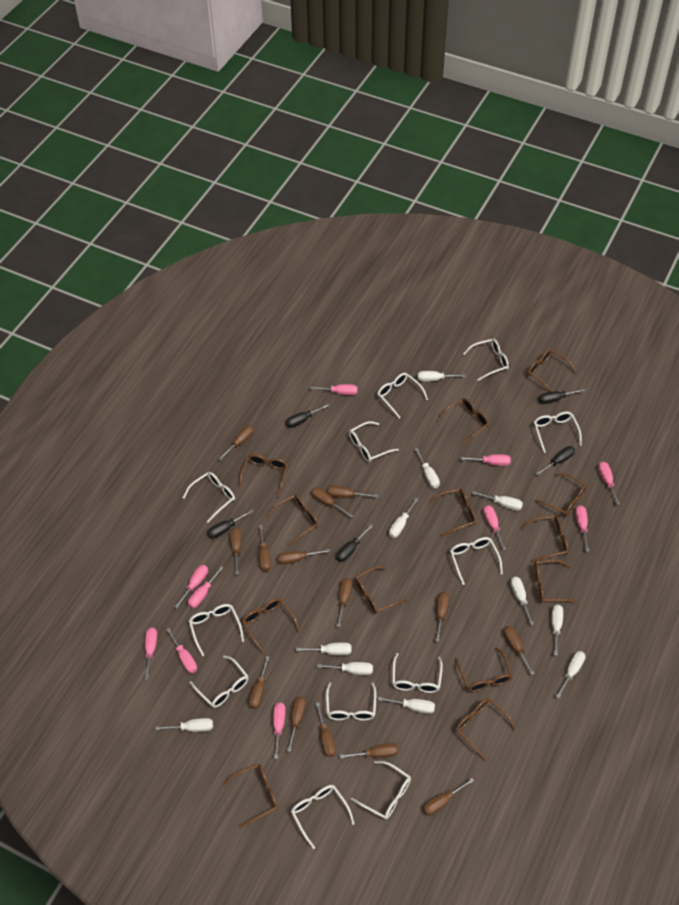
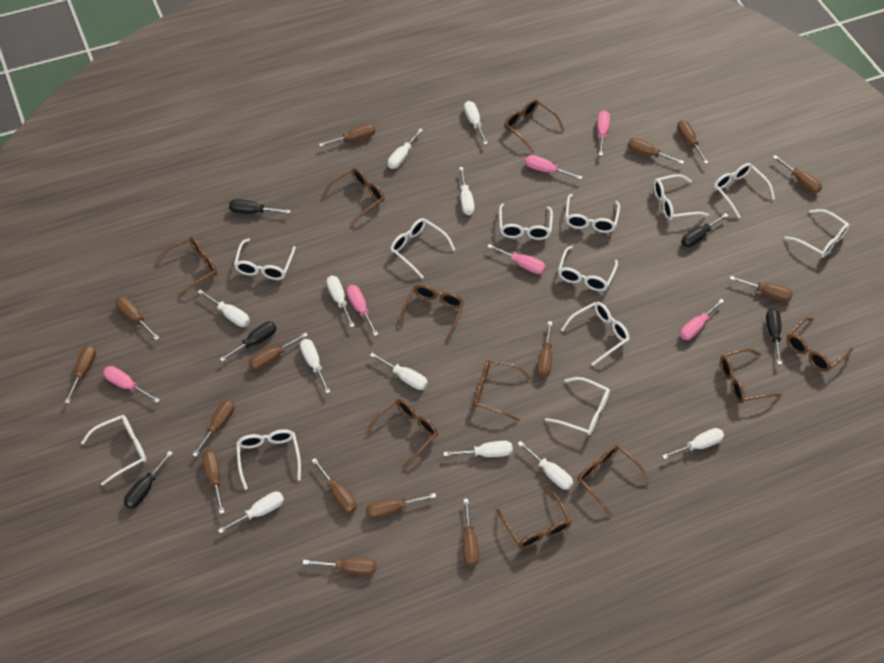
brown glasses: [222,764,278,828] [239,454,288,497] [242,598,300,654] [266,495,318,546] [354,566,408,614] [427,488,476,536] [437,398,489,445] [455,647,513,692] [456,698,516,760] [520,515,569,562] [528,349,576,392] [534,560,578,603] [535,473,587,516] = 13 -> [155,237,217,298] [322,168,385,225] [365,399,438,469] [399,284,464,343] [474,359,531,422] [497,488,571,549] [505,99,564,153] [577,445,650,517] [720,348,782,403] [787,317,853,372] = 10
brown screwdriver: [218,426,254,461] [230,527,241,574] [249,656,269,709] [259,525,271,572] [277,549,330,564] [287,696,306,752] [311,487,353,518] [316,702,336,757] [327,486,378,498] [336,578,352,627] [340,743,398,759] [423,778,474,816] [435,592,449,642] [504,626,534,675] = 14 -> [65,345,96,404] [115,297,159,340] [193,400,234,457] [202,450,225,514] [249,333,308,370] [303,557,376,575] [311,458,357,513] [319,124,375,147] [366,493,436,519] [463,499,479,567] [537,321,552,378] [628,138,684,164] [677,120,709,164] [730,276,793,302] [773,155,822,193] = 15
pink screwdriver: [145,628,157,680] [166,628,197,674] [175,565,208,609] [188,566,224,608] [273,702,286,759] [310,384,358,395] [460,454,511,466] [483,505,506,550] [575,505,589,552] [598,462,620,505] = 10 -> [103,366,160,403] [347,285,379,336] [487,244,546,274] [525,155,582,179] [597,111,610,156] [680,299,724,340] = 6

